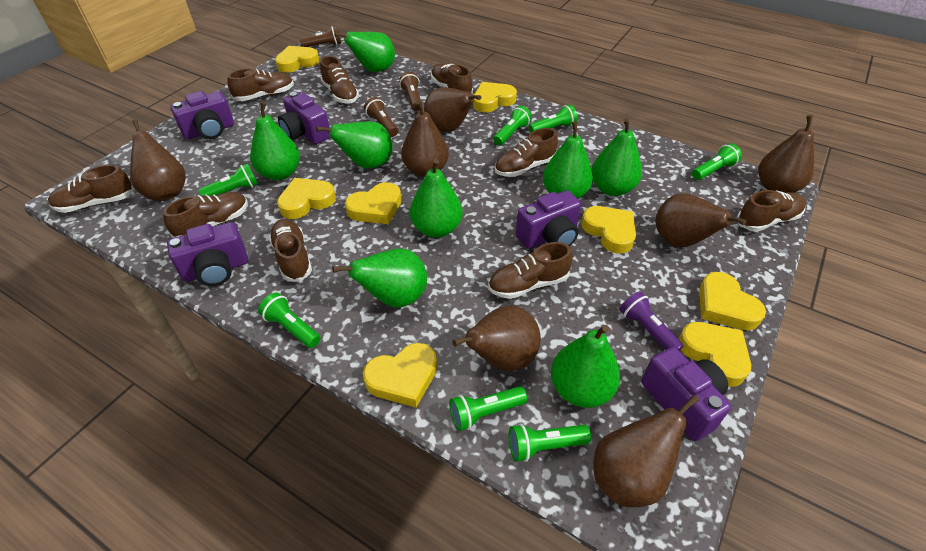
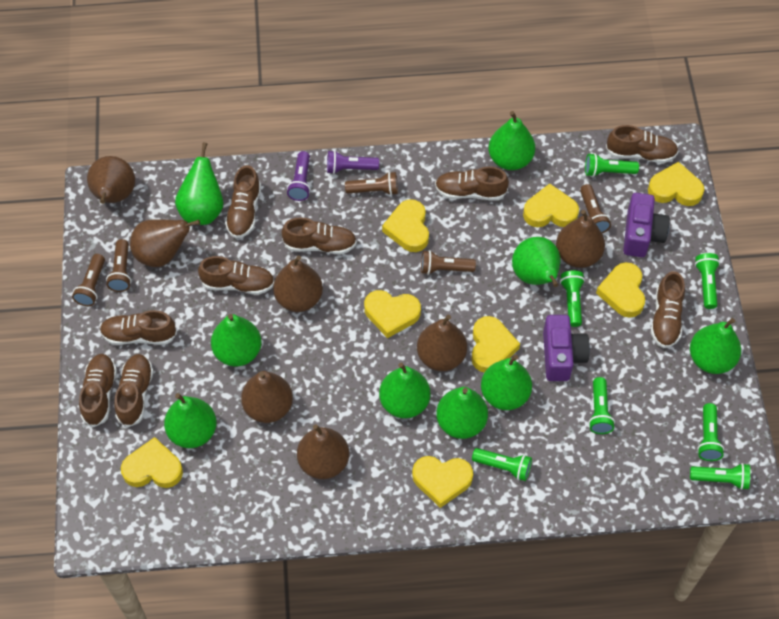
brown flashlight: [300,26,342,47] [364,97,398,137] [399,72,422,111] = 3 -> [72,254,105,306] [106,239,131,292] [345,172,398,195] [421,250,476,275] [580,184,611,233] = 5
green pear: [250,102,300,180] [316,121,393,169] [332,248,427,308] [334,32,395,72] [410,159,463,238] [543,121,593,199] [551,325,620,408] [592,118,642,196] = 8 -> [164,393,217,448] [175,142,223,225] [211,314,262,366] [379,362,431,418] [436,387,488,439] [481,355,532,410] [488,111,535,170] [512,237,560,287] [690,318,741,374] = 9
purple camera: [167,222,248,286] [170,91,234,140] [278,92,330,144] [516,190,581,249] [641,347,731,441] = 5 -> [543,315,590,381] [623,193,670,257] = 2
purple flashlight: [620,291,683,351] = 1 -> [287,151,311,201] [327,150,379,174] = 2

